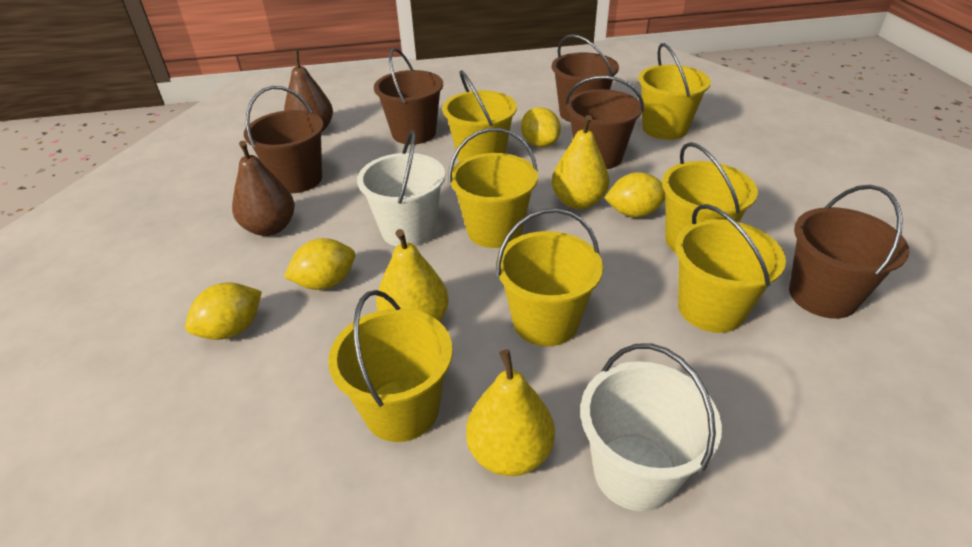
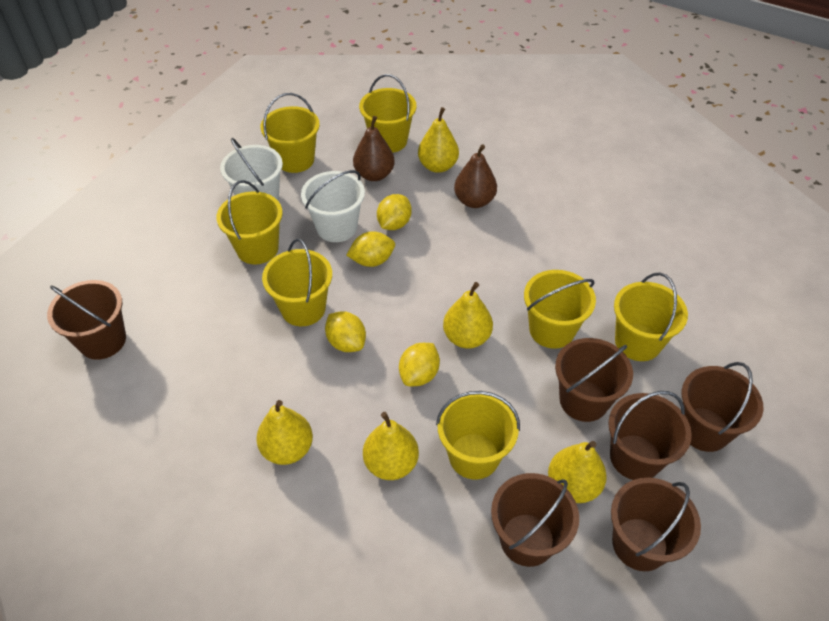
brown bucket: [244,86,324,193] [374,48,443,145] [552,34,619,122] [565,76,644,169] [789,185,909,319] = 5 -> [47,280,126,360] [491,473,579,567] [555,338,633,422] [608,391,692,480] [611,478,701,571] [682,362,764,452] = 6
yellow pear: [376,229,449,321] [466,349,555,476] [552,115,609,209] = 3 -> [256,400,313,465] [363,412,419,480] [418,107,459,173] [443,282,493,349] [548,441,607,503] = 5

